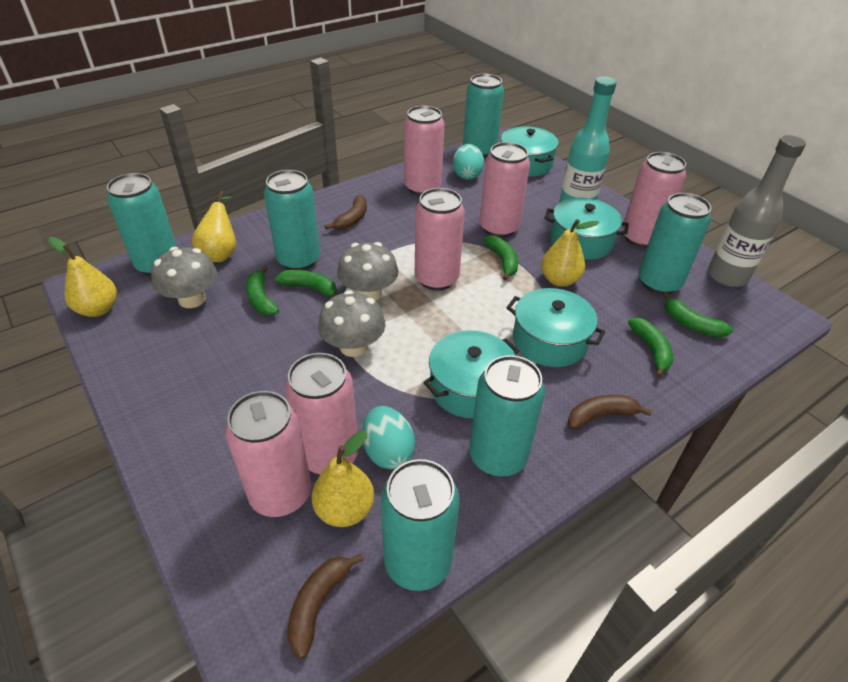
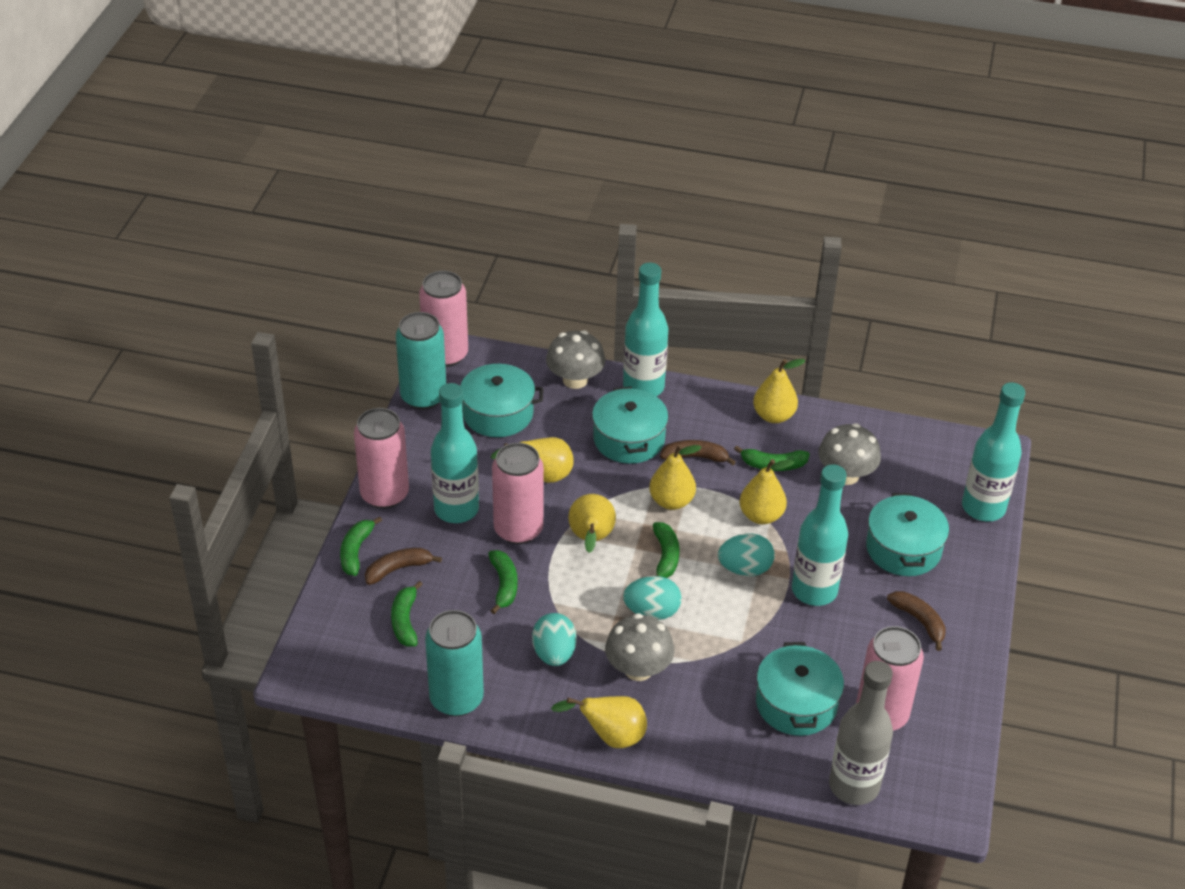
pink can: [225,391,311,517] [285,353,358,474] [404,106,445,196] [415,188,465,291] [480,142,530,238] [622,152,686,248] = 6 -> [354,408,409,509] [419,271,468,367] [492,443,544,544] [856,626,924,731] = 4
turquoise bottle: [559,77,617,203] = 1 -> [431,383,479,523] [623,263,668,396] [792,464,848,606] [962,382,1025,522] = 4
turquoise can: [107,173,177,276] [264,170,320,270] [381,459,460,591] [463,74,504,158] [469,355,545,477] [639,193,711,294] = 6 -> [396,312,446,410] [425,610,484,716] = 2
turquoise egg: [363,406,415,469] [453,144,484,180] = 2 -> [532,613,577,666] [623,576,681,620] [718,533,775,576] = 3
yellow pear: [48,237,117,317] [192,191,236,262] [312,431,374,527] [541,219,599,287] = 4 -> [491,437,574,483] [551,696,647,748] [568,494,616,553] [649,445,702,510] [740,459,794,524] [753,359,806,423] = 6

